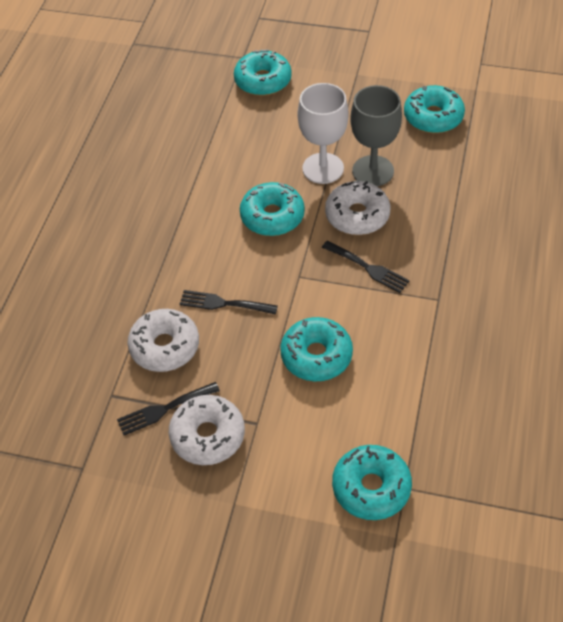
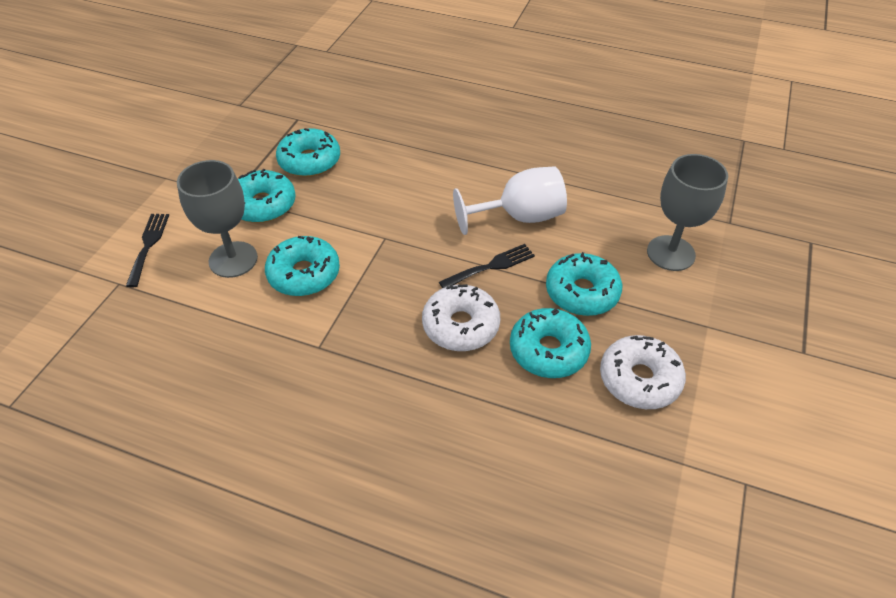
black fork: [117,382,220,435] [180,290,278,315] [322,241,410,293] = 3 -> [126,214,169,287] [439,244,535,288] = 2
grey goblet: [350,85,402,186] = 1 -> [177,160,258,278] [647,154,728,271] = 2
white donut: [127,309,199,372] [169,395,245,465] [325,180,390,235] = 3 -> [422,284,500,351] [600,335,686,409] = 2

